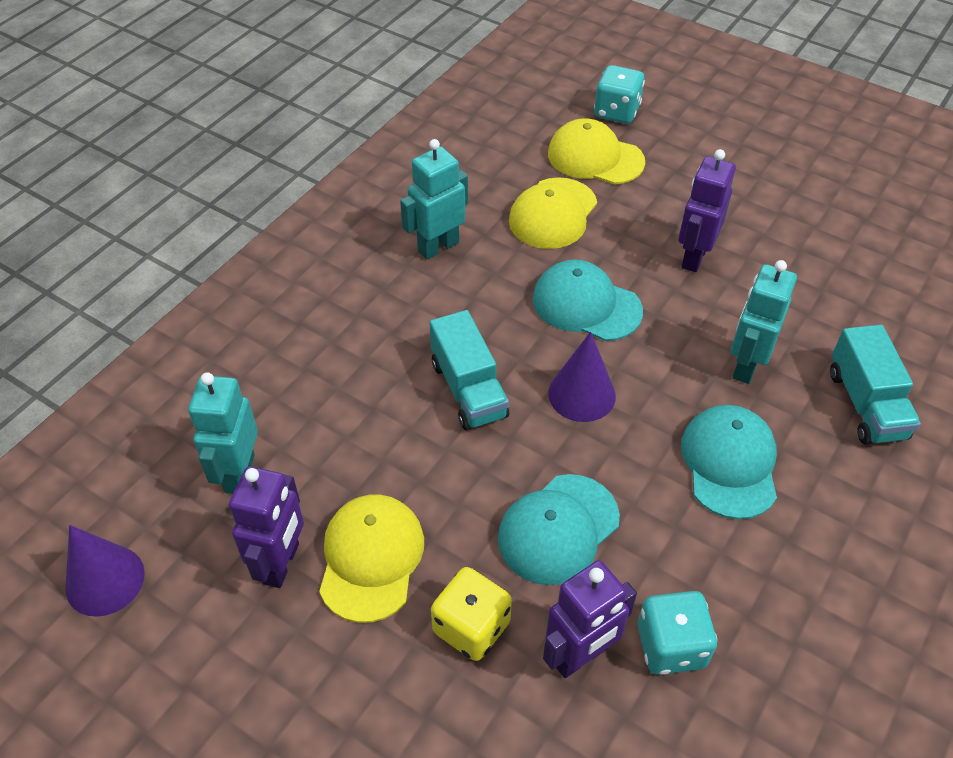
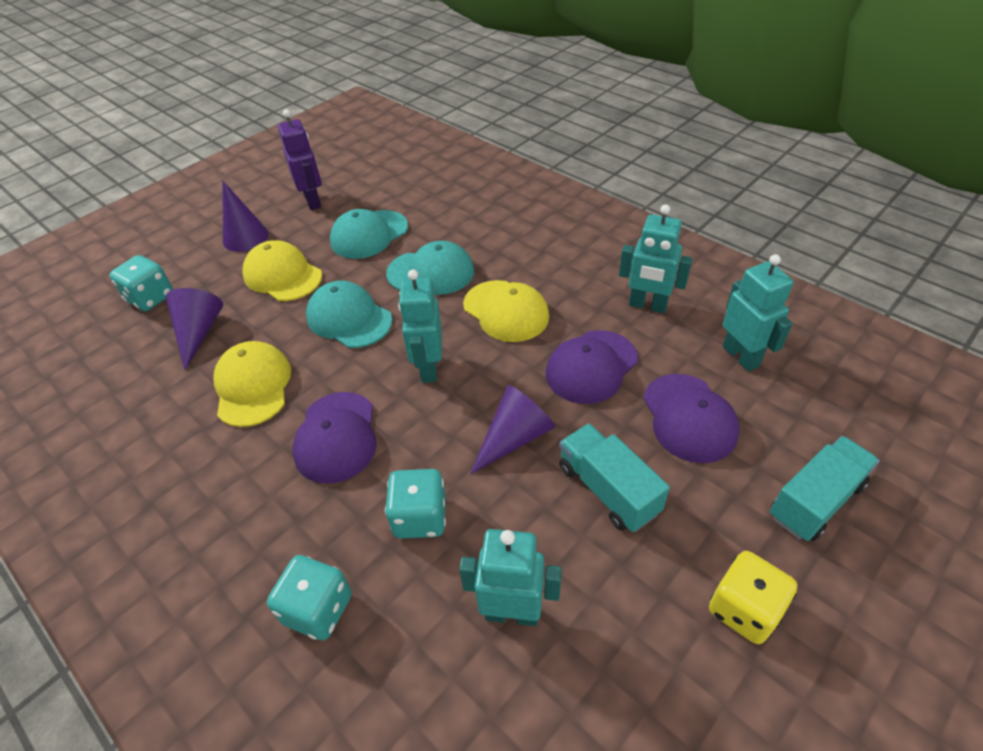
purple cap: none = 0 -> [292,392,377,484] [546,330,638,404] [643,374,740,463] = 3
purple cone: [65,525,145,617] [548,332,616,422] = 2 -> [166,288,223,371] [223,181,269,252] [470,385,555,475] = 3
purple robot: [229,466,304,588] [543,560,637,678] [678,149,736,272] = 3 -> [278,109,322,210] = 1
turquoise dice: [594,65,645,124] [638,591,717,675] = 2 -> [110,255,173,311] [267,555,352,641] [385,469,446,538] = 3
turquoise robot: [188,372,258,494] [400,139,468,260] [731,260,797,384] = 3 -> [398,269,442,383] [459,529,562,626] [619,204,692,313] [723,254,794,371] = 4

